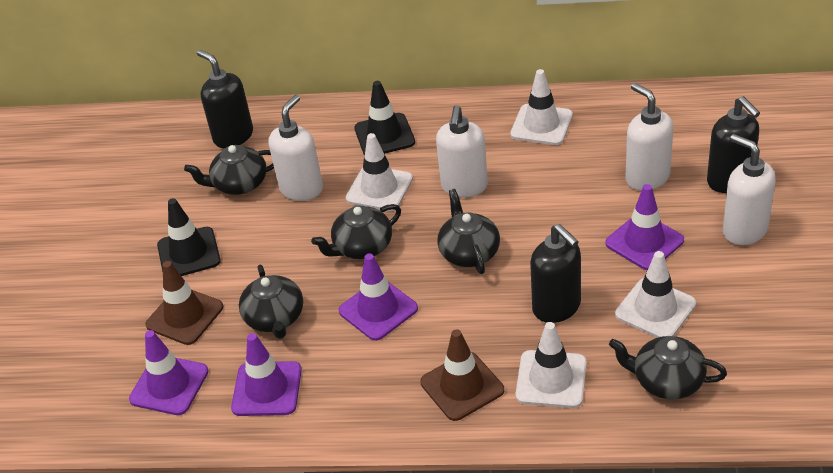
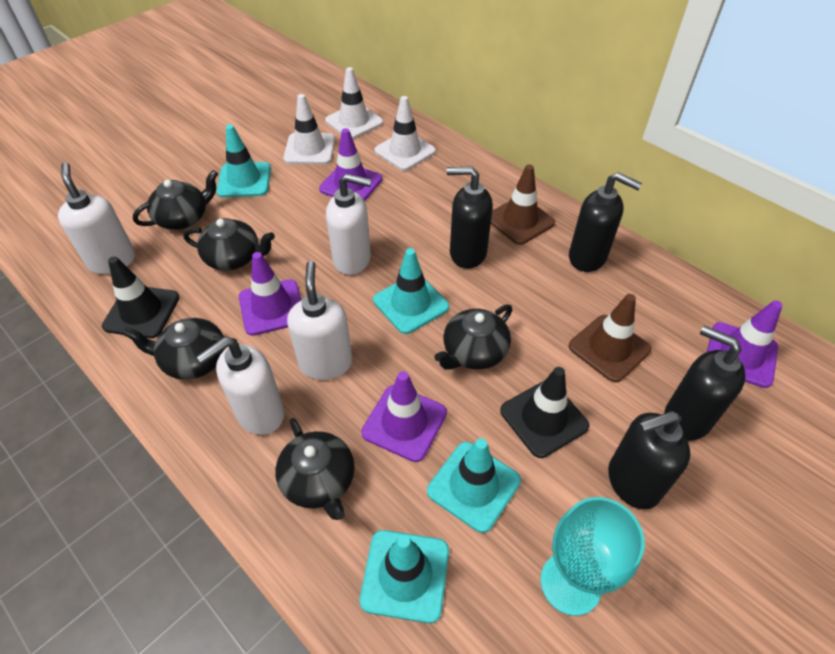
black soap dispenser: [197,50,253,148] [530,224,581,323] [707,96,760,193] = 3 -> [447,167,493,268] [569,172,642,272] [608,411,690,509] [664,326,746,441] = 4
turquoise goblet: none = 0 -> [540,497,645,616] = 1
turquoise traffic cone: none = 0 -> [217,124,271,198] [360,530,449,623] [373,248,449,334] [427,438,521,533] = 4
white traffic cone: [346,133,413,211] [510,69,573,145] [516,322,586,408] [615,251,696,338] = 4 -> [283,94,335,164] [325,67,383,139] [375,96,436,171] = 3

